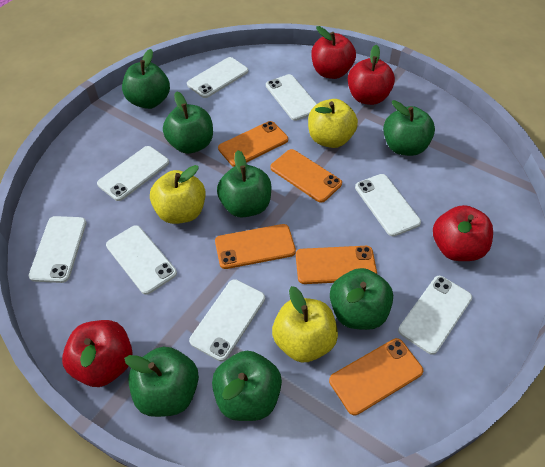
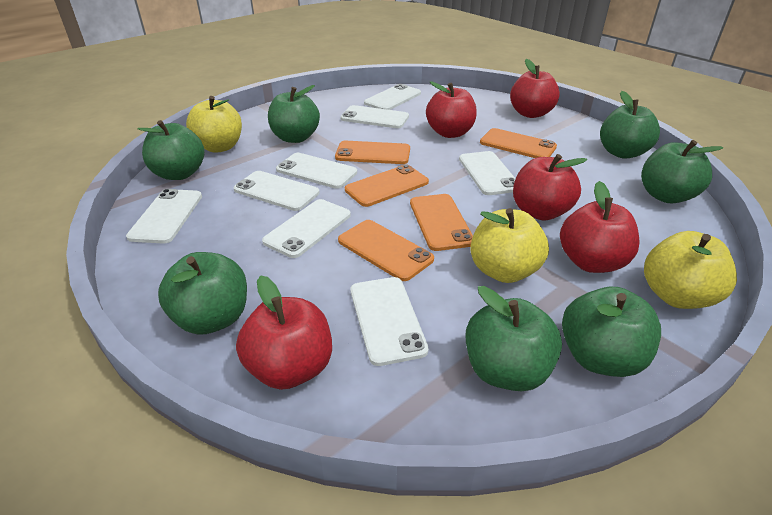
red apple: [62,320,133,387] [311,26,356,79] [348,45,395,105] [433,205,493,261] = 4 -> [236,275,332,390] [426,81,477,138] [510,59,560,118] [513,154,587,221] [560,181,640,273] = 5

